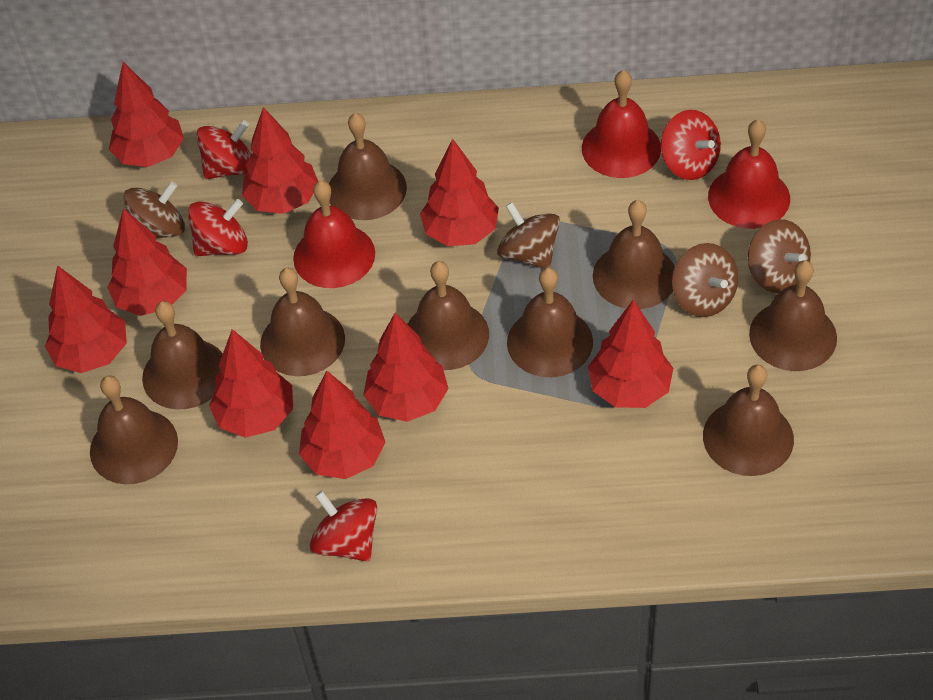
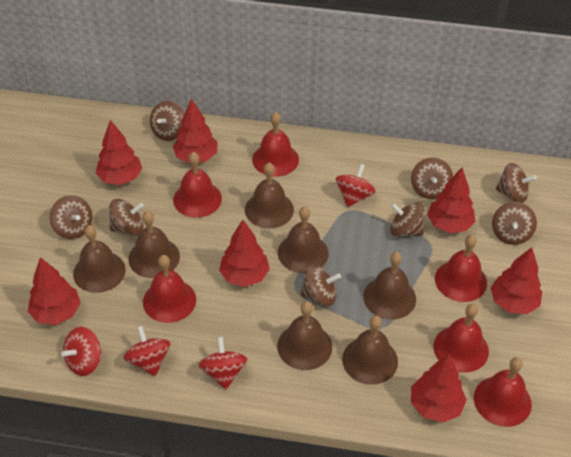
brown bell: [90,376,178,484] [142,301,223,410] [260,268,345,376] [329,113,407,220] [407,261,489,370] [507,268,593,377] [593,200,675,309] [703,365,794,476] [749,260,837,371] = 9 -> [73,225,126,293] [128,211,180,278] [245,163,294,228] [277,301,332,370] [278,206,328,273] [342,316,398,385] [363,252,416,320] = 7
brown spinning top: [123,181,185,238] [497,202,560,269] [672,243,738,317] [748,219,811,293] = 4 -> [50,195,93,239] [109,199,144,236] [150,101,185,141] [300,264,341,307] [390,202,425,237] [411,157,453,199] [492,202,537,245] [496,163,537,203] = 8
red bell: [293,180,375,288] [582,70,661,178] [708,119,790,229] = 3 -> [143,255,196,323] [173,152,222,218] [252,112,299,177] [433,304,489,372] [435,235,487,302] [474,357,532,427] = 6
red tree: [45,265,127,373] [107,208,187,316] [109,62,184,167] [209,329,293,438] [242,107,318,214] [299,371,385,479] [363,313,449,422] [420,139,499,246] [588,299,674,408] = 9 -> [28,257,81,325] [96,120,142,185] [173,99,218,163] [219,220,270,287] [411,354,467,423] [427,168,476,233] [491,247,542,314] = 7

